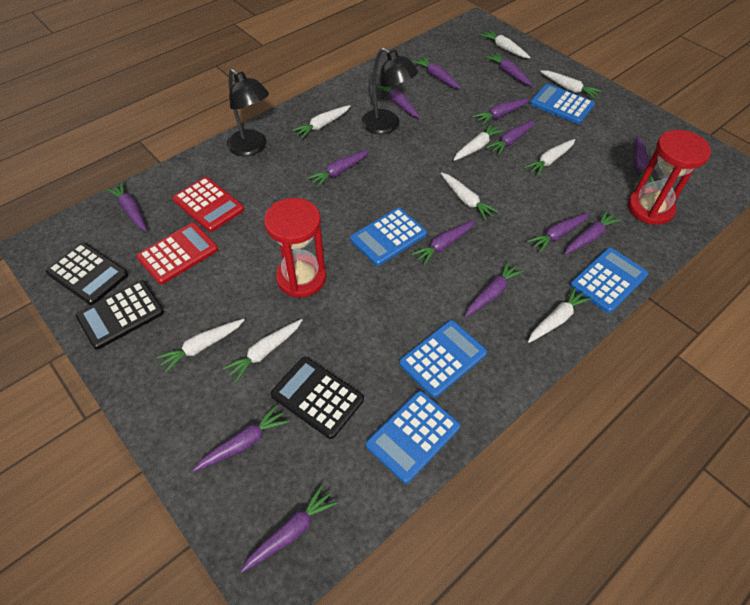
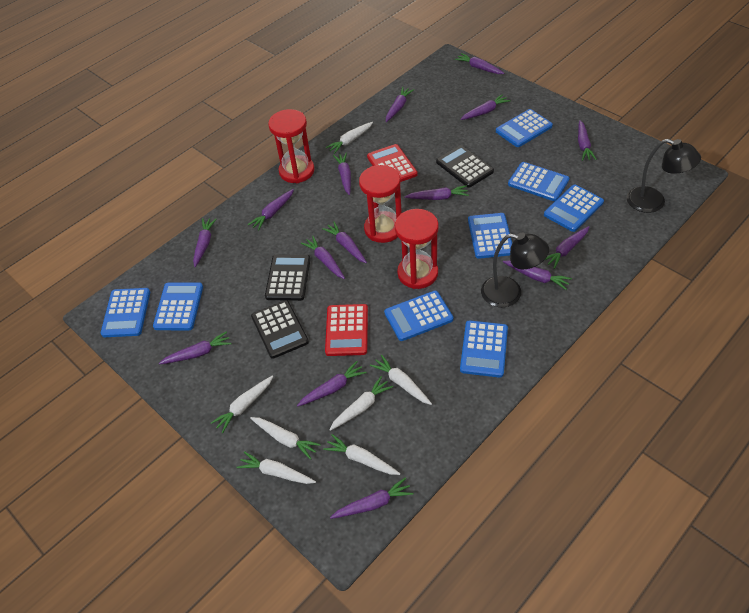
blue calculator: [350,208,427,266] [366,391,460,483] [399,320,487,398] [530,84,595,124] [570,247,648,313] = 5 -> [100,288,150,337] [153,282,203,330] [384,291,454,341] [460,320,508,378] [468,213,512,259] [496,109,553,147] [508,162,569,201] [544,185,604,232] = 8
purple carrot: [106,182,147,231] [192,405,289,472] [240,484,338,573] [307,150,370,187] [376,86,420,118] [411,220,475,266] [412,56,461,89] [465,261,524,317] [473,98,530,125] [485,52,533,86] [486,120,536,156] [527,212,590,253] [564,210,621,255] [634,136,654,184] = 14 -> [159,331,231,364] [193,218,216,267] [248,189,294,231] [297,361,367,406] [301,236,345,279] [322,222,367,263] [330,477,413,519] [333,153,351,195] [386,87,414,122] [405,185,469,200] [455,53,504,74] [460,94,511,120] [503,261,572,290] [545,226,589,269] [578,120,597,161] = 15
red hourglass: [264,198,326,298] [628,130,711,225] = 2 -> [268,109,315,183] [359,165,402,243] [395,209,439,289] = 3
white carrot: [156,319,245,373] [223,319,302,382] [292,105,350,138] [440,172,498,220] [453,123,504,161] [480,30,531,58] [524,139,576,176] [528,287,591,343] [540,71,602,99] = 9 -> [211,375,273,433] [237,451,316,484] [250,417,321,460] [323,434,400,475] [326,122,373,154] [329,376,393,431] [370,355,432,405] = 7

